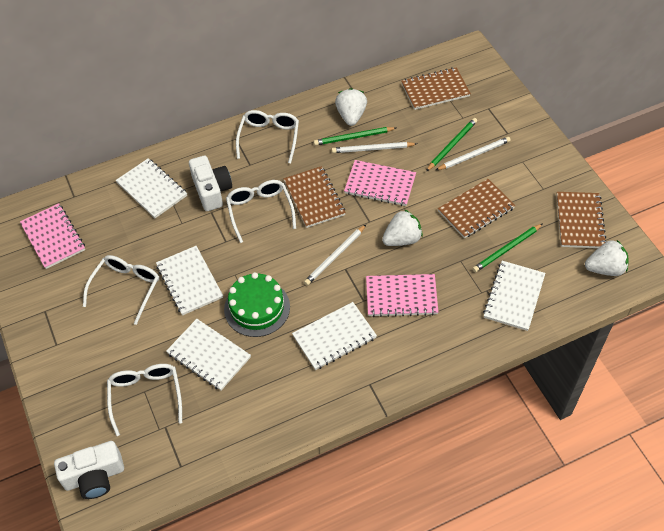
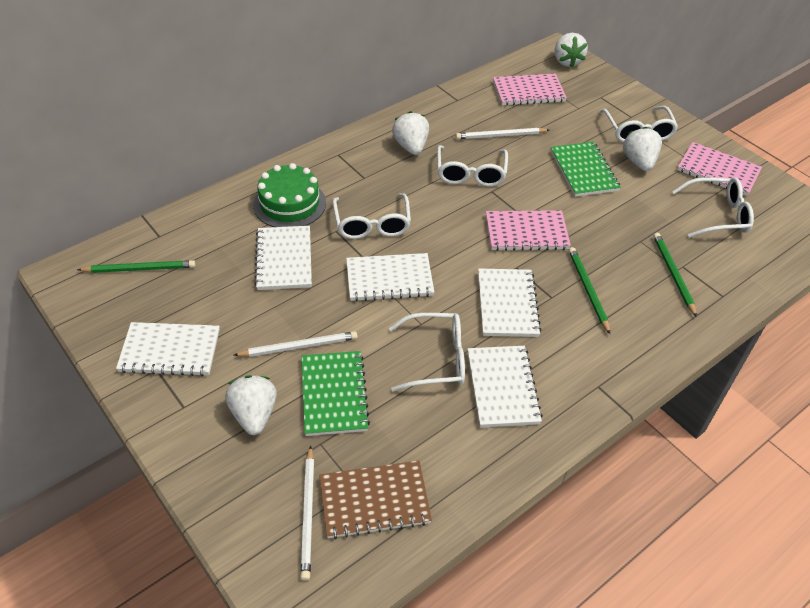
brown notebook: [283,166,346,228] [401,67,471,110] [438,179,515,238] [557,192,607,248] = 4 -> [319,461,432,539] = 1
green notebook: none = 0 -> [301,351,370,436] [551,142,621,197] = 2
white camera: [54,441,124,499] [189,155,232,211] = 2 -> none = 0
white glasses: [83,255,159,325] [107,364,182,436] [226,180,296,243] [236,110,299,164] = 4 -> [333,193,411,239] [389,313,465,392] [437,145,508,187] [600,106,678,142] [672,177,754,238] = 5
white strawberry: [335,88,367,126] [382,209,423,246] [585,240,628,276] = 3 -> [225,375,277,435] [392,111,429,155] [555,33,588,68] [623,127,662,171] = 4

